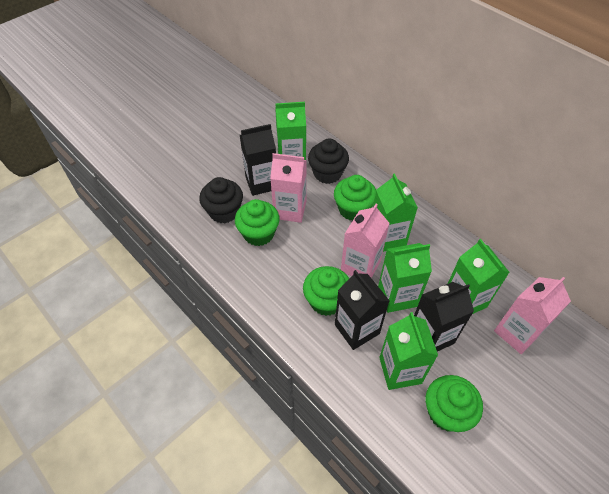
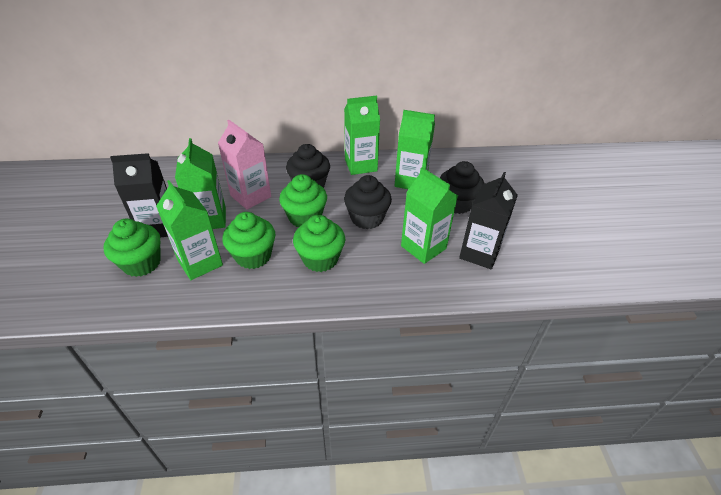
black carton: [240,124,276,196] [335,270,390,350] [414,282,474,352] = 3 -> [110,153,168,237] [459,172,518,269] = 2
black cupcake: [199,177,243,223] [308,138,349,184] = 2 -> [286,144,330,188] [344,175,392,229] [440,161,484,214] = 3
pink carton: [270,153,307,223] [341,204,390,278] [494,277,571,354] = 3 -> [218,120,271,210] = 1

